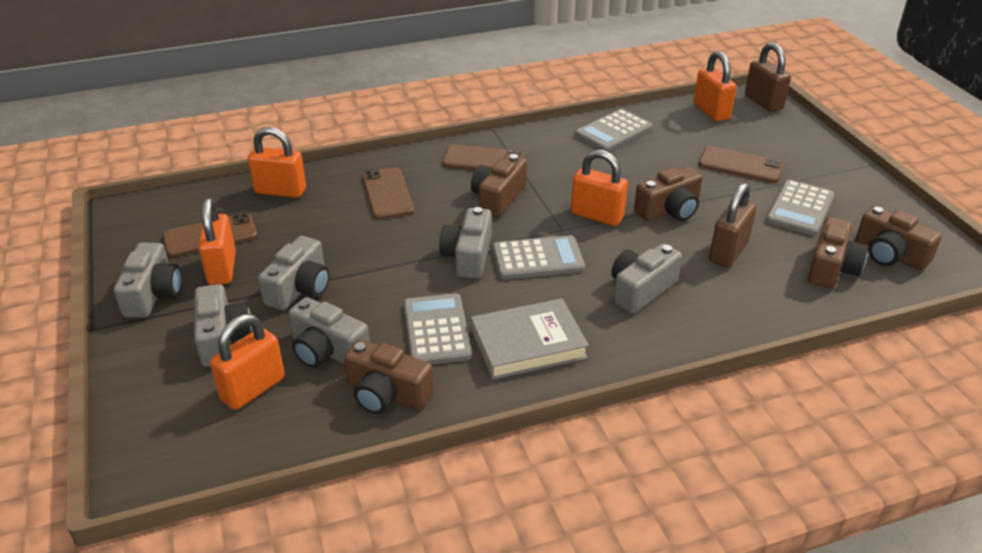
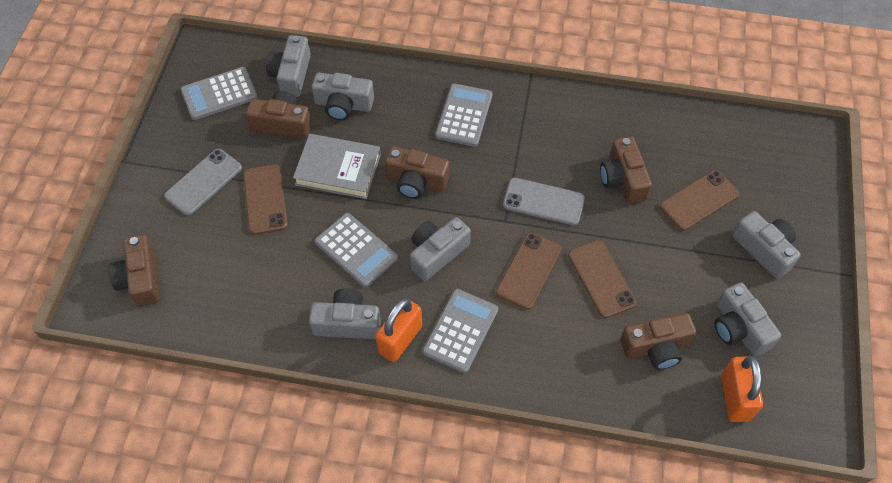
brown padlock: [709,183,756,267] [745,42,791,112] = 2 -> none = 0
grey phone: none = 0 -> [164,149,242,216] [503,178,585,225] = 2
orange padlock: [198,198,236,285] [210,314,285,410] [248,127,306,198] [571,150,628,226] [694,51,737,122] = 5 -> [376,298,422,362] [721,356,763,422] = 2

